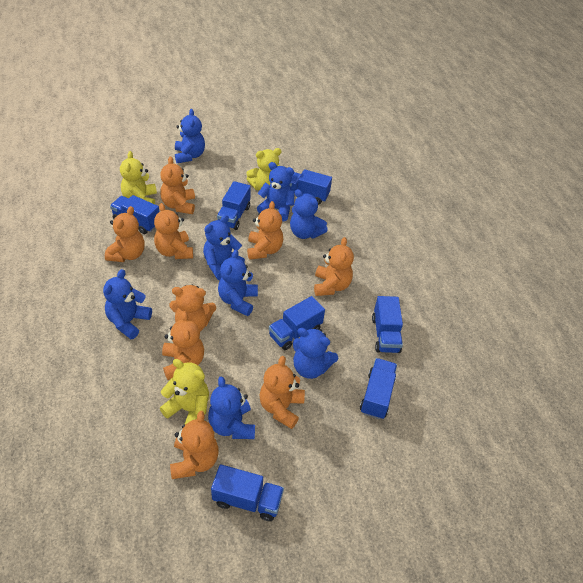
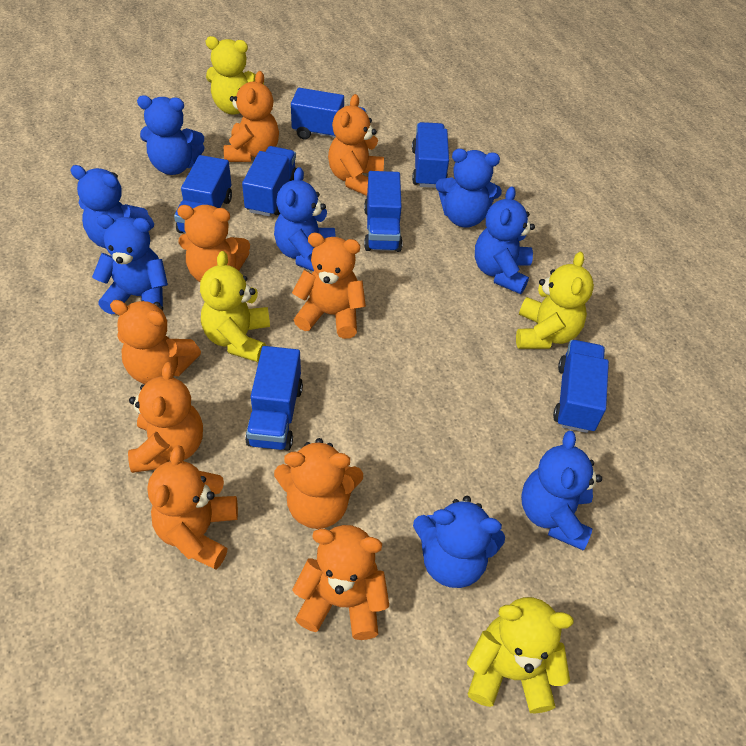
yellow teddy bear: [120,151,157,204] [160,359,209,425] [246,148,281,190] = 3 -> [200,251,270,362] [206,36,264,114] [467,597,574,713] [516,252,594,349] = 4

